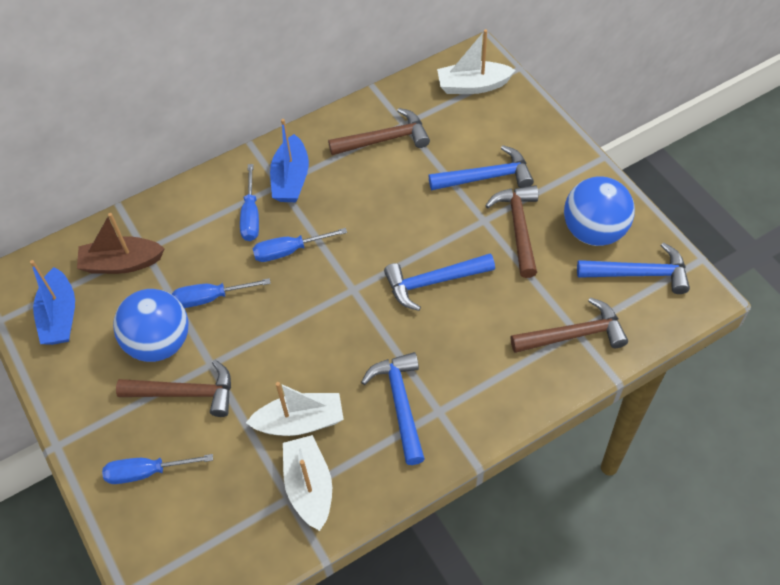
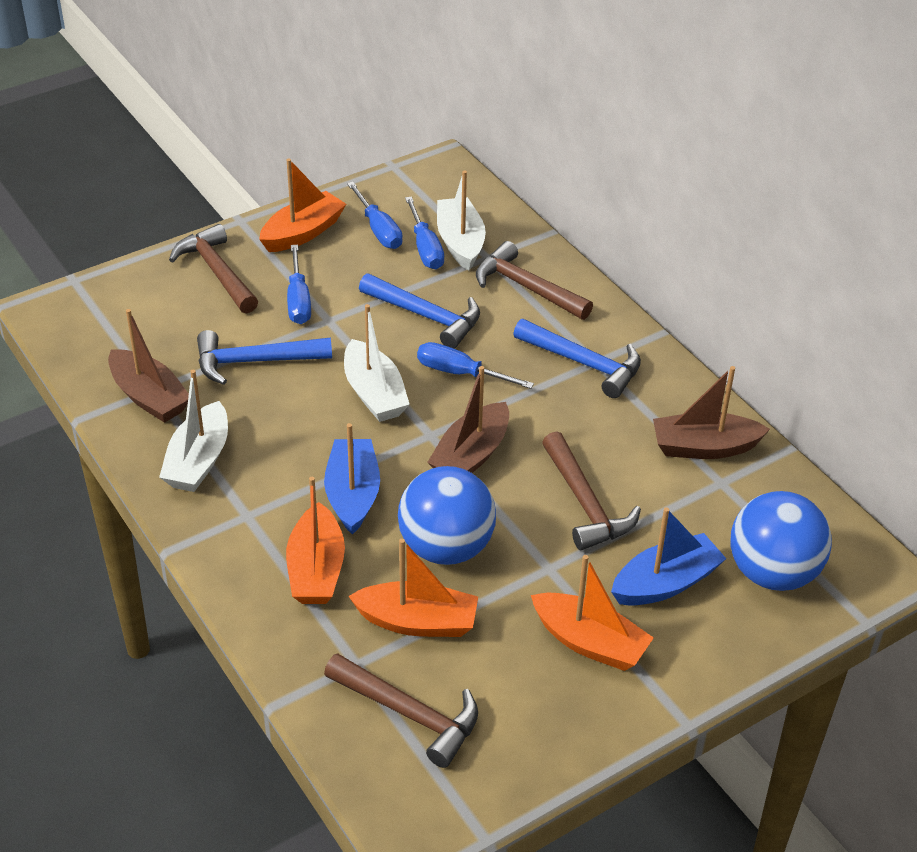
blue hammer: [361,352,425,465] [384,254,495,311] [429,145,534,190] [577,243,690,294] = 4 -> [197,330,332,385] [359,273,480,348] [513,319,641,398] = 3
brown boat: [77,213,165,274] = 1 -> [108,309,189,423] [427,366,509,473] [653,366,770,459] = 3
orange boat: none = 0 -> [259,159,346,252] [286,477,345,604] [348,539,478,637] [531,555,654,671] = 4

